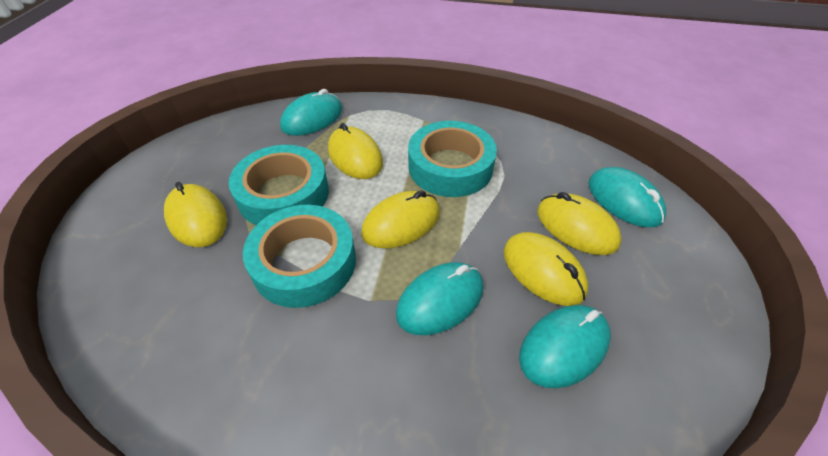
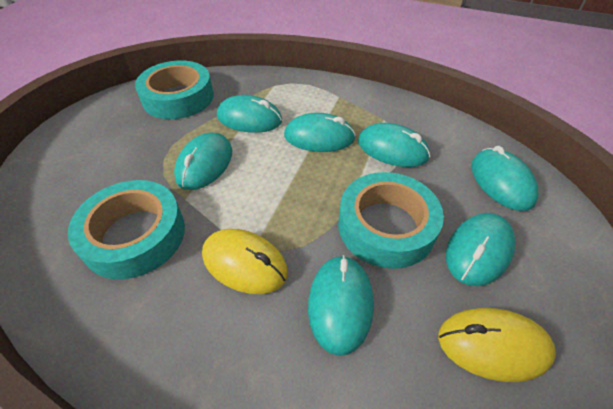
turquoise mouse: [280,89,342,136] [396,262,484,335] [519,305,611,388] [588,167,666,227] = 4 -> [174,132,232,190] [217,95,282,133] [284,113,356,152] [308,255,374,356] [358,123,430,167] [446,213,516,286] [471,146,538,211] = 7
yellow mouse: [164,182,227,247] [328,123,383,179] [361,190,440,248] [504,232,588,306] [538,192,622,255] = 5 -> [202,229,288,294] [438,308,556,382] = 2

